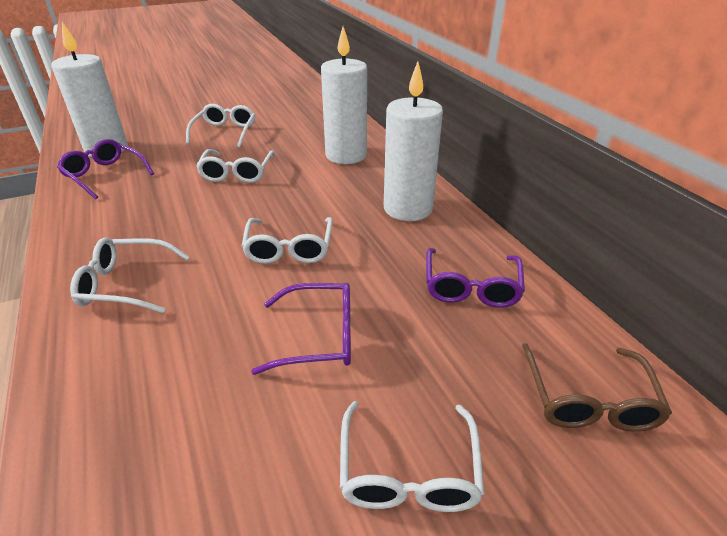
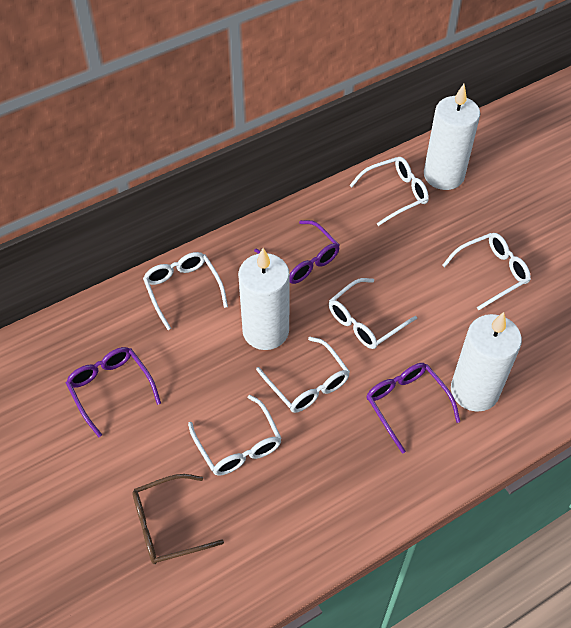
white glasses: [70,237,190,313] [186,104,255,148] [196,149,275,183] [242,217,333,264] [340,401,484,512] = 5 -> [143,252,228,330] [188,395,282,476] [256,337,350,413] [329,278,417,349] [349,157,429,226] [442,233,531,310] = 6

